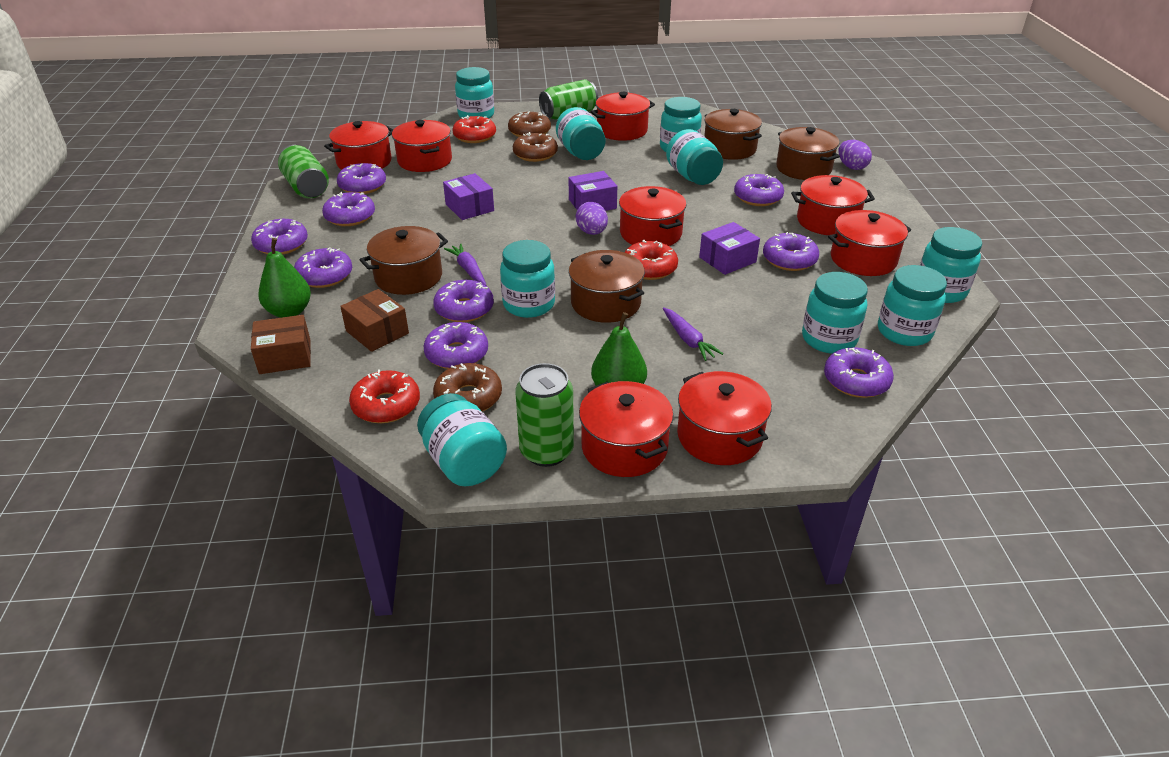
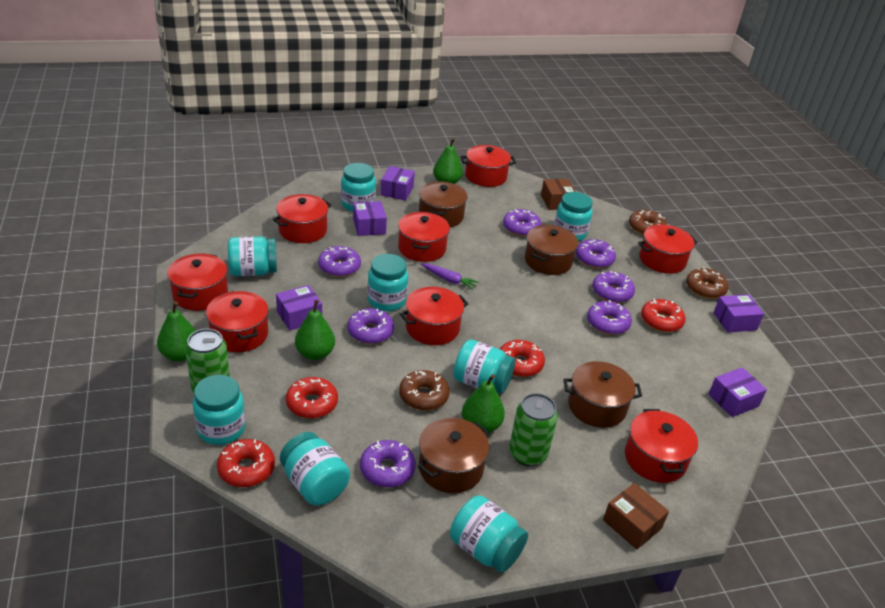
green can: [278,145,329,198] [515,363,574,467] [539,79,598,120] = 3 -> [185,329,230,393] [509,393,558,466] = 2
green pear: [258,238,311,318] [591,312,647,386] = 2 -> [157,302,196,362] [295,300,335,360] [433,138,463,184] [462,374,505,433] = 4
purple box: [443,173,494,220] [569,171,617,211] [699,222,760,275] = 3 -> [276,285,322,331] [353,201,387,236] [381,166,415,201] [709,367,767,417] [714,294,764,333] = 5
purple carrot: [444,243,486,285] [663,307,723,361] = 2 -> [421,263,479,290] = 1
purple donut: [251,219,308,255] [294,247,352,288] [322,192,375,226] [337,163,386,194] [423,322,488,369] [433,280,494,322] [734,174,784,206] [763,232,819,271] [824,347,894,398] = 9 -> [318,246,361,277] [347,308,394,344] [360,440,416,487] [503,209,542,236] [576,239,616,268] [587,300,632,335] [593,271,635,303] = 7
purple egg: [576,202,608,235] [838,140,872,170] = 2 -> none = 0
red donut: [349,369,420,423] [452,115,496,143] [625,240,678,280] = 3 -> [217,439,275,487] [286,377,338,419] [500,340,545,377] [641,299,686,332] = 4
turquoise jar: [417,393,507,486] [455,67,494,119] [500,240,555,318] [556,107,605,160] [660,97,702,152] [666,129,723,185] [802,272,868,354] [878,265,947,346] [920,227,982,303] = 9 -> [193,375,246,445] [228,236,277,276] [280,432,350,505] [341,163,376,212] [367,254,408,311] [450,495,528,573] [453,340,515,394] [554,192,593,241] = 8

